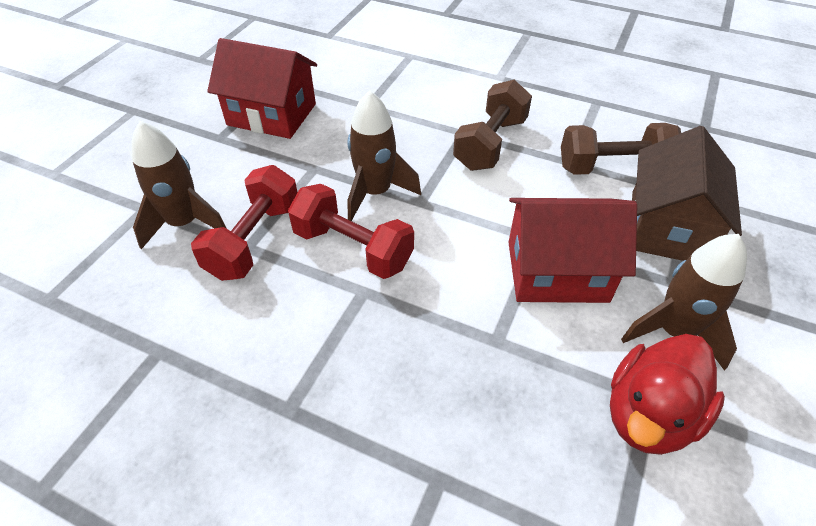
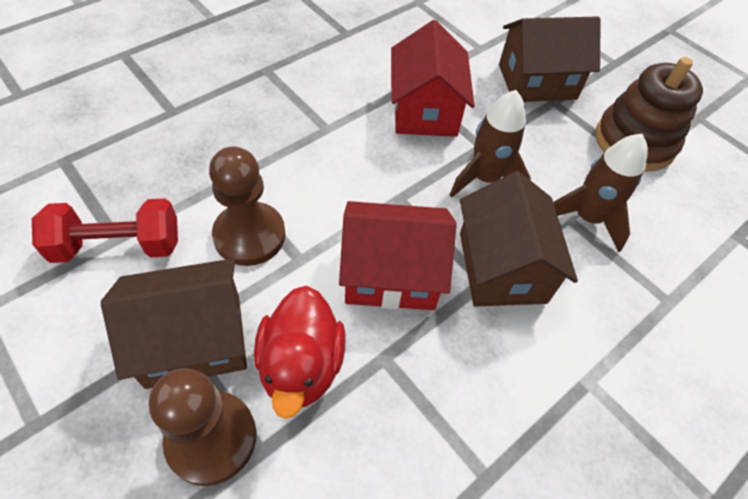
brown dumbbell: [453,80,532,171] [561,123,681,175] = 2 -> none = 0
brown house: [632,126,742,261] = 1 -> [101,258,247,389] [460,171,578,307] [499,16,601,102] = 3
brown pawn: none = 0 -> [149,368,256,486] [209,146,286,266] = 2
brown rocket: [132,121,227,249] [348,90,421,221] [621,234,747,371] = 3 -> [450,90,531,197] [553,134,648,252] = 2
brown stacking toy: none = 0 -> [595,57,703,172] = 1
red dumbbell: [191,165,298,281] [288,184,414,279] = 2 -> [32,198,178,263] = 1

